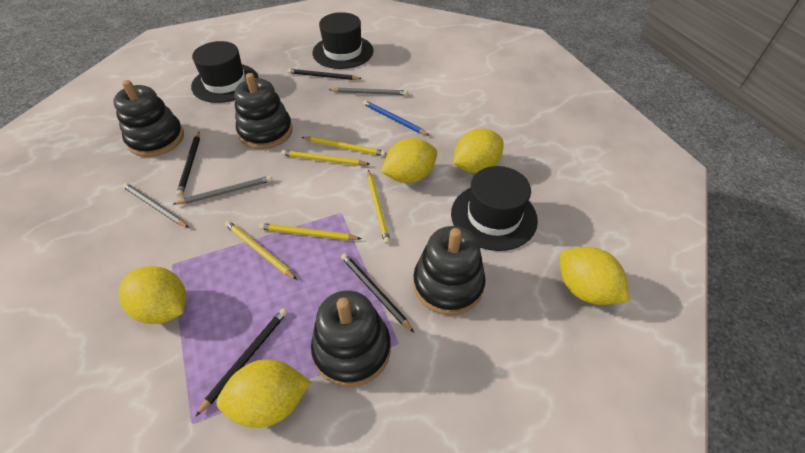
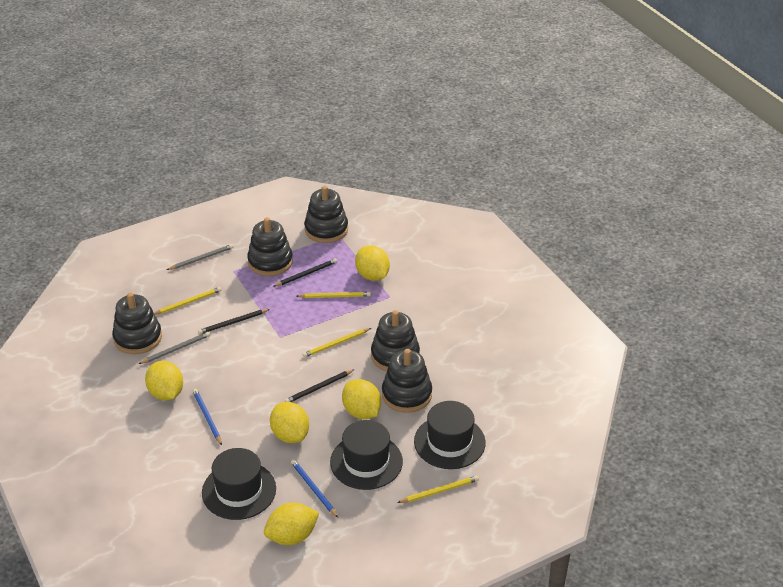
black pencil: [176,132,200,197] [196,308,287,416] [288,69,362,80] [341,253,414,332] = 4 -> [198,309,270,334] [273,258,337,287] [285,369,355,402] = 3
black stacking toy: [113,80,184,157] [234,73,293,149] [311,291,391,387] [413,226,486,315] = 4 -> [112,293,162,354] [247,217,293,276] [304,186,348,243] [371,310,420,371] [382,349,432,413] = 5
blue pencil: [363,100,430,136] = 1 -> [192,388,222,445] [291,459,338,518] = 2
grey pencil: [123,183,189,228] [173,176,272,205] [328,88,408,95] = 3 -> [139,332,210,364] [167,244,233,270] = 2
yellow pencil: [225,221,297,280] [259,223,361,241] [281,150,369,166] [302,136,386,156] [367,170,390,244] = 5 -> [154,287,222,315] [296,292,371,298] [302,328,371,358] [397,476,479,503] = 4

